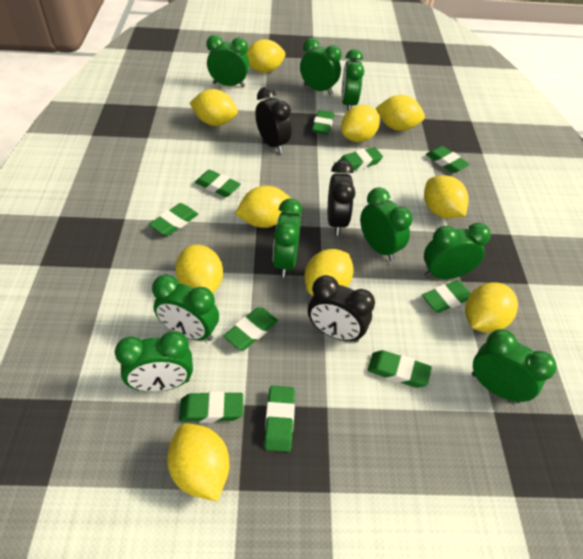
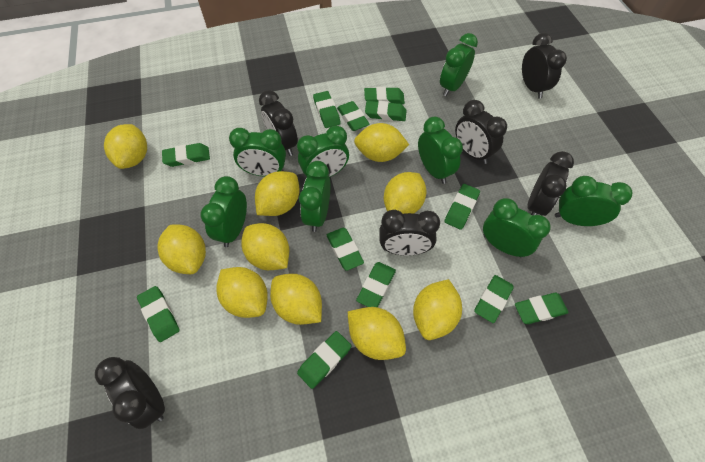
black clock: [255,87,292,153] [308,275,375,342] [328,160,355,235] = 3 -> [95,357,165,429] [259,90,298,156] [380,210,440,256] [455,100,507,164] [522,33,567,99] [527,151,574,216] = 6
green clock: [115,331,193,392] [152,274,219,341] [206,35,249,87] [273,199,303,278] [300,38,341,95] [341,49,364,111] [360,187,412,261] [424,223,491,279] [472,329,557,403] = 9 -> [201,176,247,247] [229,128,286,176] [297,126,349,177] [299,161,330,232] [418,117,463,184] [440,33,478,96] [483,198,551,258] [555,176,632,226] = 8
green eraser: [149,203,198,236] [179,391,243,423] [195,170,241,197] [224,307,278,350] [264,385,295,452] [312,110,334,135] [339,147,383,170] [368,350,432,388] [422,280,471,313] [426,146,470,173] = 10 -> [137,286,180,342] [162,143,210,167] [297,331,351,389] [313,91,341,128] [327,228,364,271] [337,101,370,131] [356,262,396,307] [364,87,405,104] [365,101,407,121] [444,184,480,230] [474,275,514,323] [515,293,569,324] = 12

